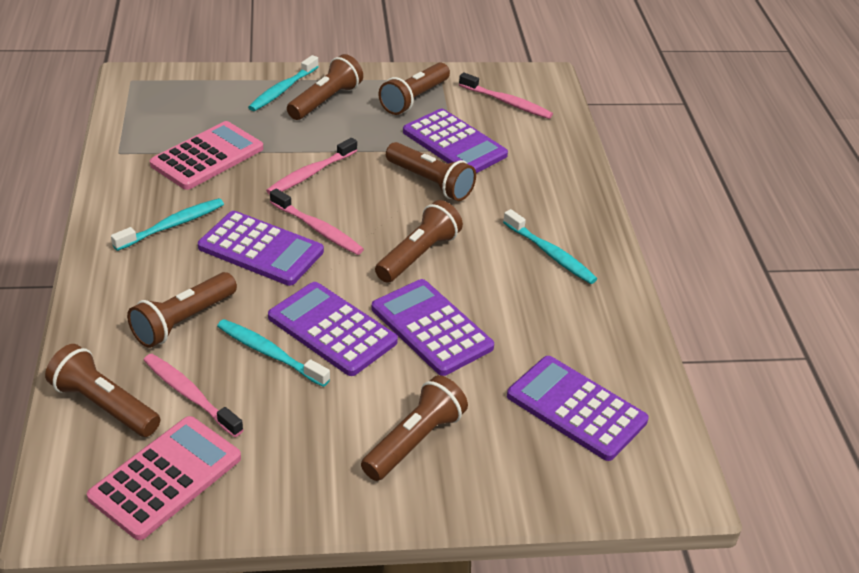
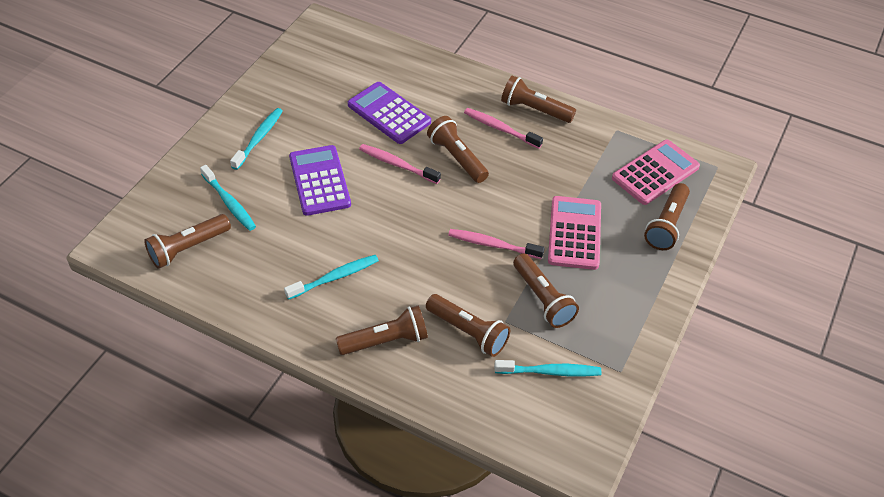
pink toothbrush: [144,354,243,437] [266,138,357,195] [270,189,364,255] [459,72,553,119] = 4 -> [359,144,441,184] [448,229,545,259] [464,108,543,149] = 3
purple calculator: [198,211,324,286] [268,282,398,376] [372,279,494,376] [403,109,508,173] [507,356,649,461] = 5 -> [289,145,351,216] [348,82,431,144] = 2

